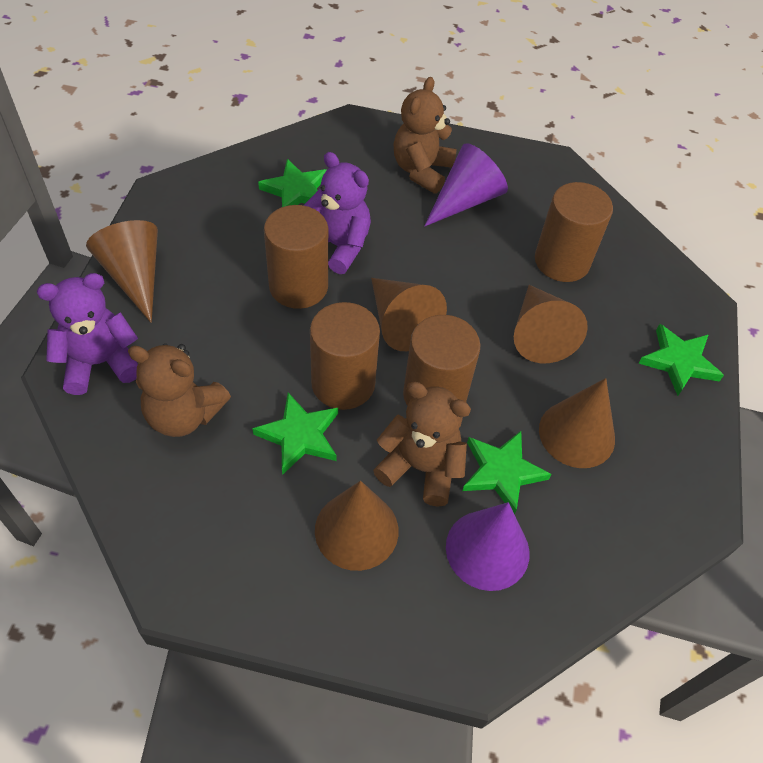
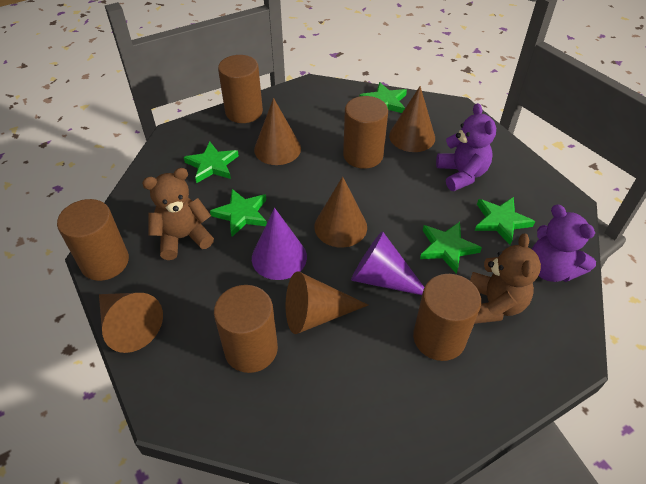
brown cylinder: [264,205,328,309] [310,302,380,410] [403,315,480,406] [535,182,613,282] = 4 -> [57,199,129,281] [214,285,278,373] [218,55,263,123] [343,96,388,169] [413,274,481,361] = 5
brown teddy bear: [128,343,231,437] [373,382,471,507] [394,77,457,194] = 3 -> [142,168,214,260] [470,233,541,324] = 2
green star: [252,393,338,475] [258,159,327,207] [462,431,551,514] [638,324,724,396] = 4 -> [184,142,239,183] [210,189,267,237] [360,82,407,113] [420,222,482,274] [475,197,535,245] = 5

